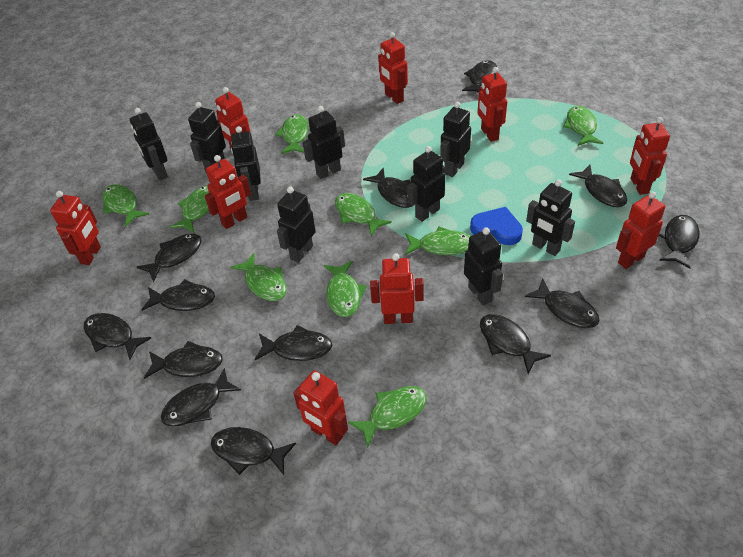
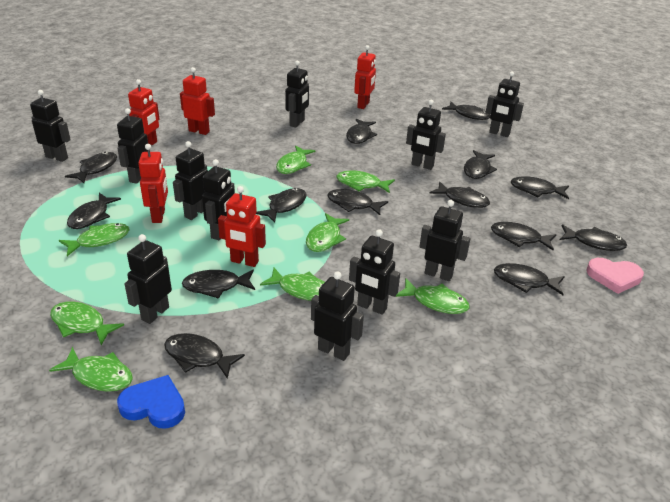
black fish: [83,313,151,360] [137,234,201,282] [141,279,215,311] [144,341,223,379] [161,368,241,426] [211,427,296,475] [255,325,332,361] [363,167,414,208] [462,60,497,93] [480,314,551,374] [525,278,600,328] [569,165,627,207] [658,215,700,268] = 13 -> [65,152,117,183] [67,193,121,229] [164,333,245,379] [182,270,255,299] [256,188,307,223] [327,189,388,215] [346,119,377,144] [429,181,490,208] [442,102,491,120] [464,150,497,179] [491,222,557,251] [494,263,565,295] [511,176,569,199] [560,224,627,251] = 14
black robot: [130,108,168,181] [188,102,226,174] [231,126,261,201] [277,186,316,263] [303,106,345,179] [407,146,445,222] [440,102,471,177] [464,227,503,306] [526,179,575,256] = 9 -> [30,90,71,162] [117,108,148,184] [125,234,172,324] [173,141,208,220] [202,159,235,240] [285,61,309,128] [311,271,364,361] [349,229,400,315] [406,100,446,170] [419,200,470,281] [486,72,524,137] = 11
green fish: [102,184,149,227] [170,185,209,233] [230,253,287,301] [275,114,309,154] [324,261,367,317] [335,193,392,236] [348,386,427,448] [405,227,470,255] [563,106,603,146] = 9 -> [49,347,133,392] [50,301,124,345] [59,223,130,256] [260,268,325,301] [276,146,316,174] [306,213,349,252] [336,170,395,193] [395,278,470,314] = 8
pink heart: none = 0 -> [586,258,644,294] = 1
red robot: [50,191,101,265] [205,155,251,229] [215,87,251,149] [293,370,348,445] [370,253,424,324] [378,32,408,104] [477,67,507,142] [616,191,665,269] [630,117,670,195] = 9 -> [128,79,160,145] [138,144,168,223] [180,67,215,135] [218,186,266,267] [354,45,376,109] = 5

